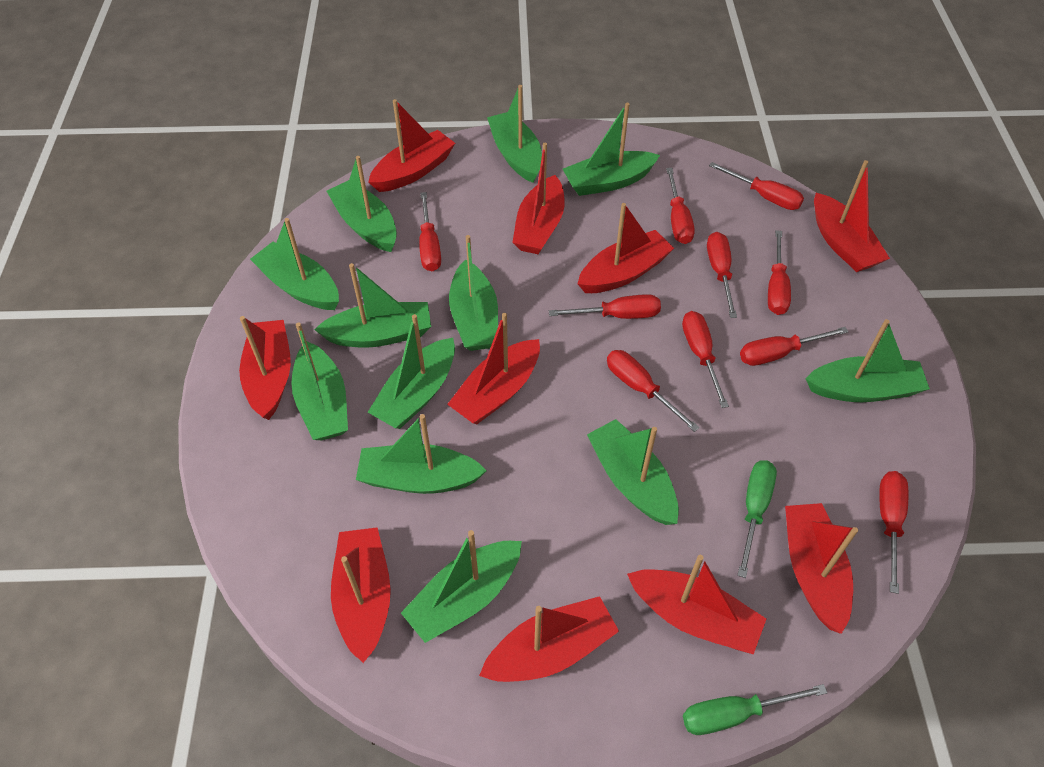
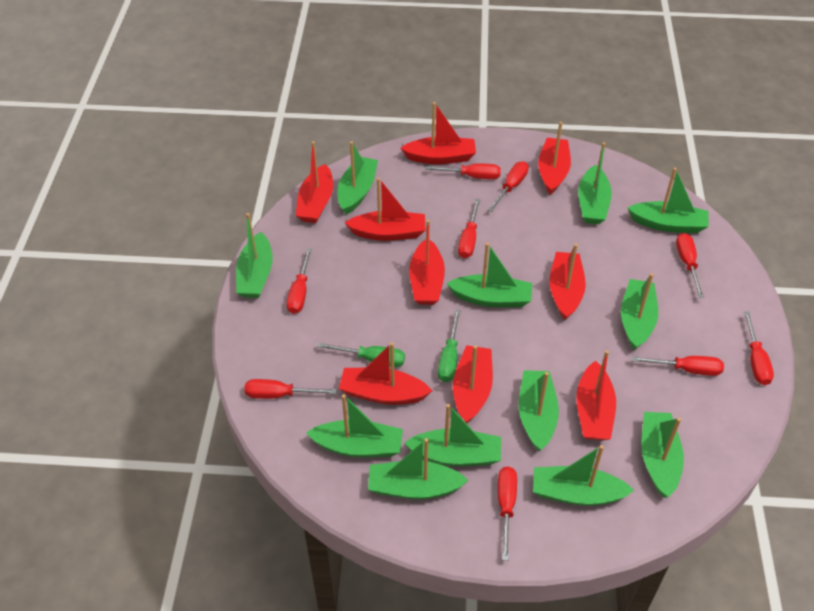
red boat: [239,316,291,420] [331,528,391,663] [368,99,455,192] [447,313,540,424] [479,596,619,682] [512,143,565,254] [578,203,674,293] [627,555,766,655] [785,503,858,634] [814,160,890,272] = 10 -> [296,141,333,223] [339,342,432,405] [345,178,425,241] [401,102,476,164] [409,220,445,305] [453,345,493,424] [538,122,571,195] [549,243,586,320] [576,350,616,440] = 9
red screwdriver: [419,192,441,272] [549,294,661,319] [607,350,700,432] [666,168,695,244] [682,311,729,408] [707,232,737,318] [709,162,804,210] [740,327,849,366] [768,230,791,315] [879,471,908,594] = 10 -> [244,379,337,399] [287,248,312,314] [425,164,501,179] [458,199,481,258] [488,161,529,212] [498,466,517,561] [632,356,724,376] [676,233,704,298] [744,311,774,385] = 9

